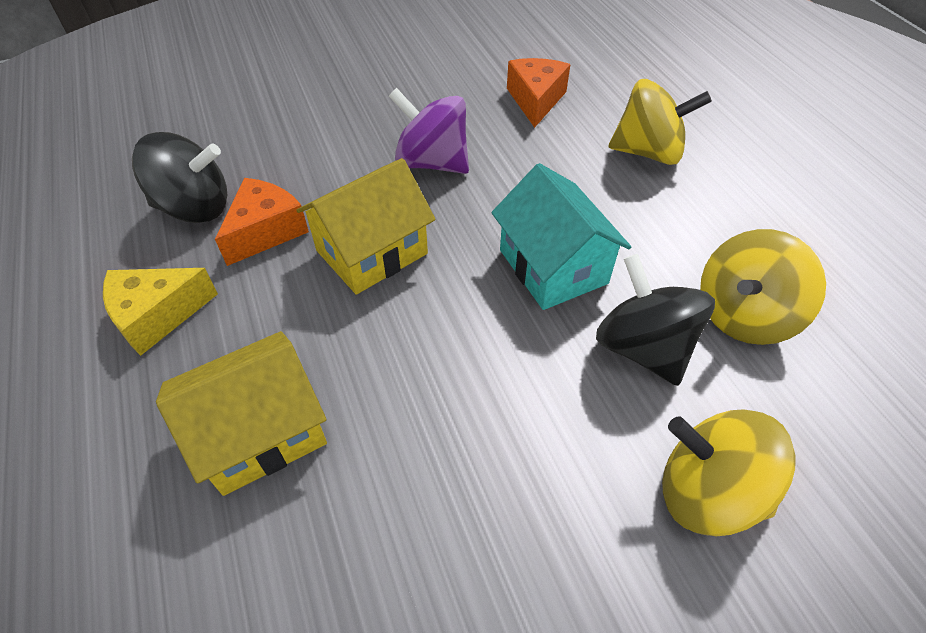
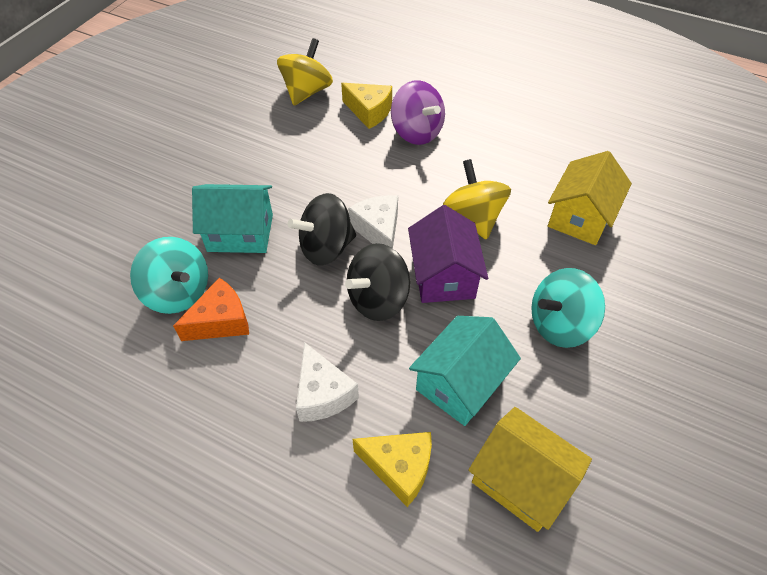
orange cheese: [215,178,309,266] [507,58,571,128] = 2 -> [173,278,249,341] = 1
purple house: none = 0 -> [408,205,488,303] = 1
turquoise house: [491,163,631,310] = 1 -> [192,184,273,253] [409,316,521,426] = 2
turquoise spinning top: none = 0 -> [130,237,208,314] [531,268,605,348] = 2
white cheese: none = 0 -> [296,342,359,422] [348,195,398,248] = 2
yellow cheese: [103,268,218,356] = 1 -> [341,83,392,129] [353,432,432,507] = 2
yellow spinning top: [608,79,712,165] [662,409,795,536] [700,229,826,345] = 3 -> [277,38,333,105] [443,159,511,240] = 2

